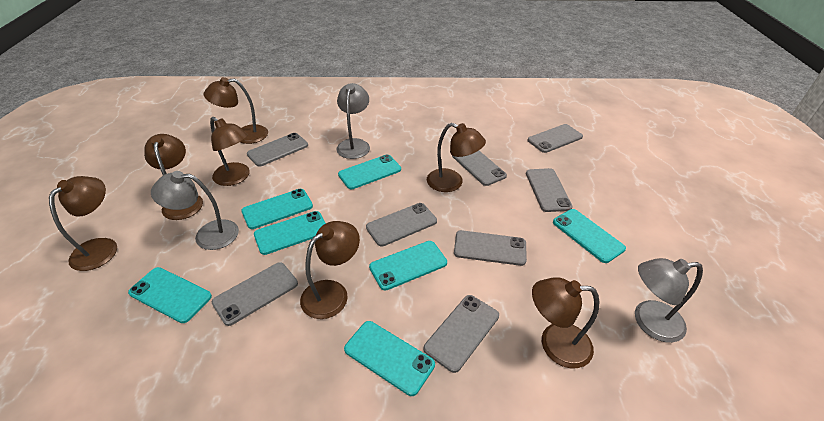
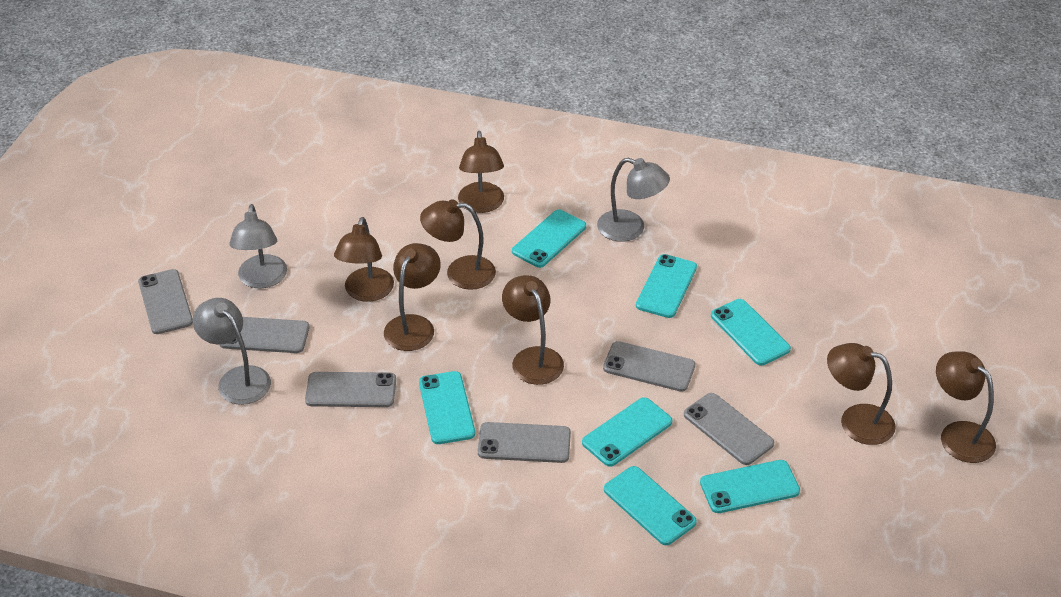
grey phone: [212,262,298,326] [247,133,308,167] [366,203,437,247] [423,295,499,373] [452,151,507,186] [454,230,527,266] [526,168,573,212] [528,124,583,153] = 8 -> [138,269,193,334] [219,317,310,353] [305,372,396,407] [478,422,571,463] [603,341,695,392] [684,393,774,465] = 6

